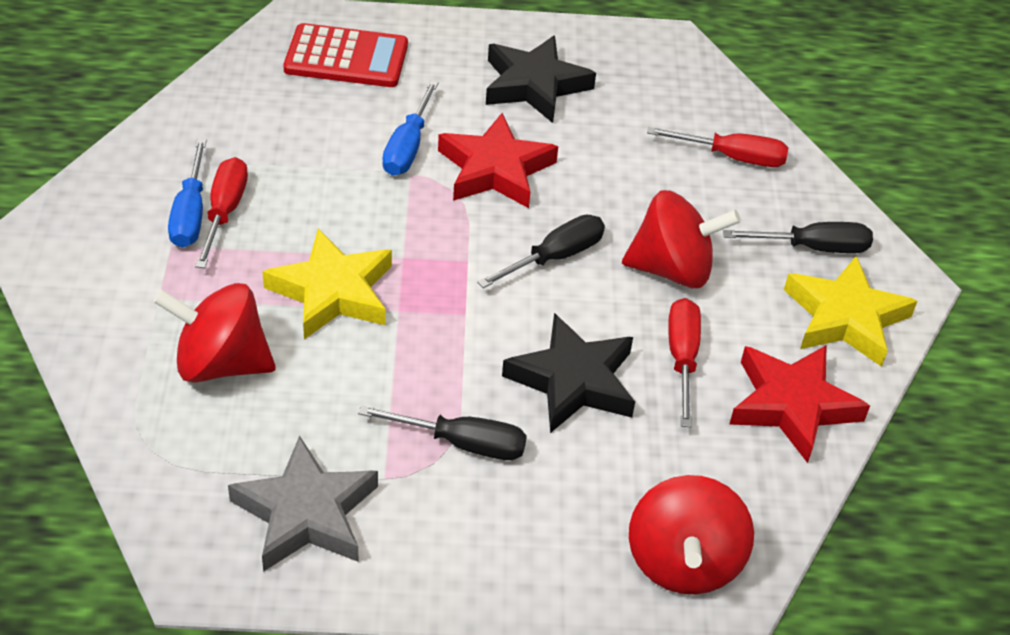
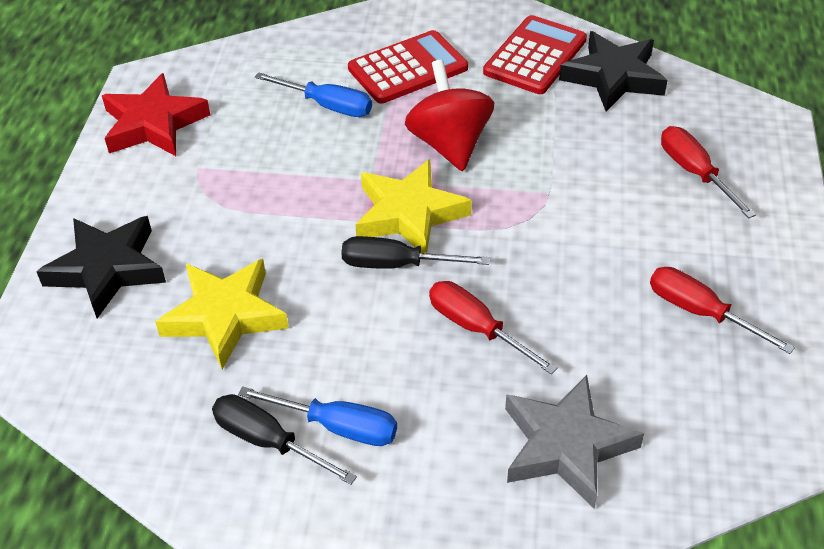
black screwdriver: [358,405,527,460] [477,215,605,288] [723,222,873,253] = 3 -> [212,394,357,485] [341,236,490,269] = 2
red calculator: [283,23,408,87] = 1 -> [348,30,468,104] [483,15,587,94] = 2
red spinning top: [153,283,276,383] [622,190,741,288] [629,475,754,595] = 3 -> [405,60,494,171] = 1
red star: [438,113,558,208] [730,345,870,463] = 2 -> [102,73,210,156] = 1

